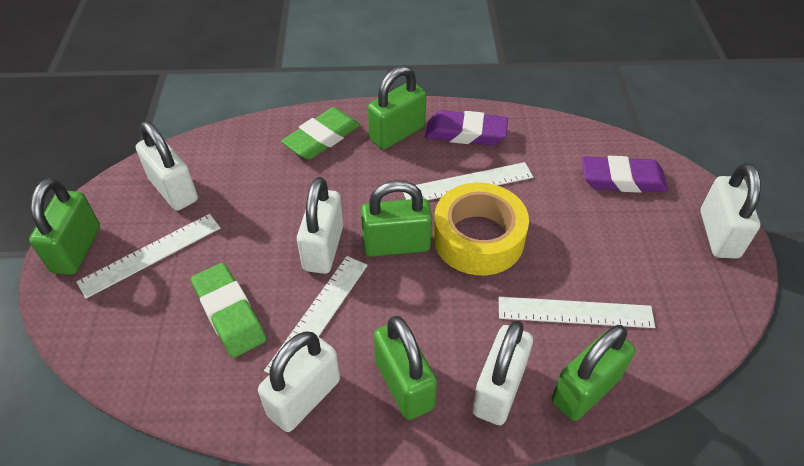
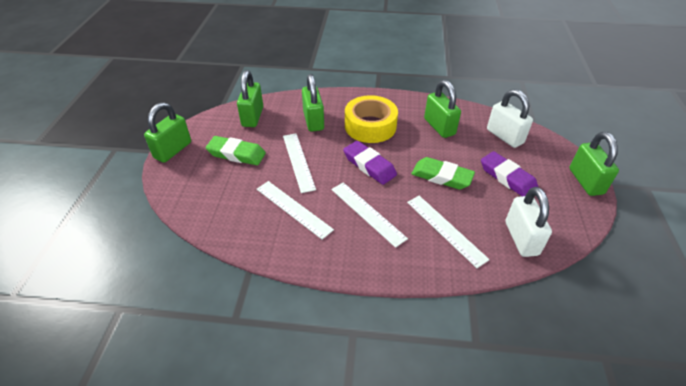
white padlock: [136,121,198,211] [258,332,340,432] [297,177,343,274] [472,321,533,425] [701,163,761,259] = 5 -> [487,89,533,148] [506,187,552,257] = 2

